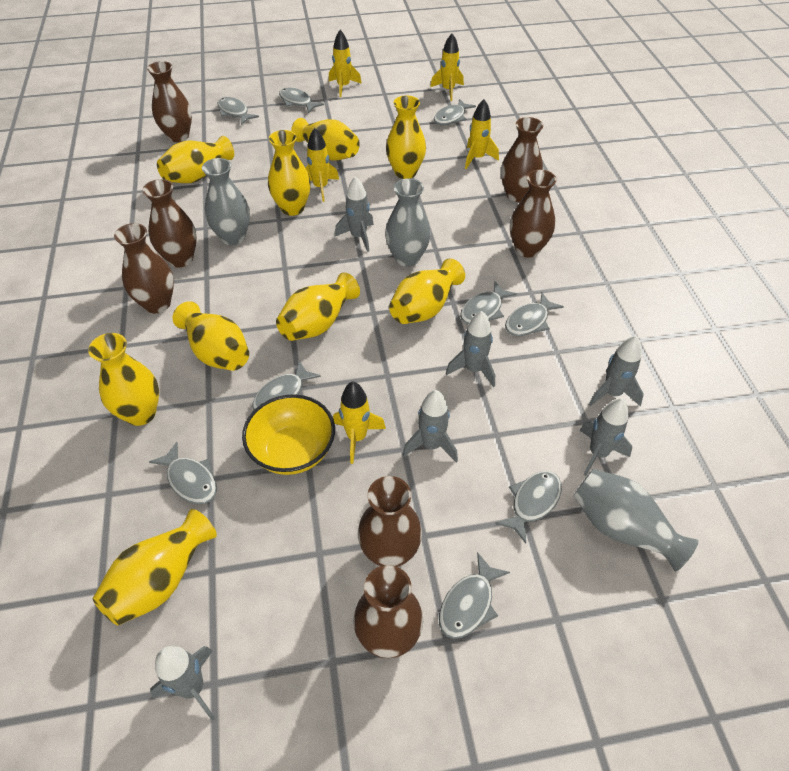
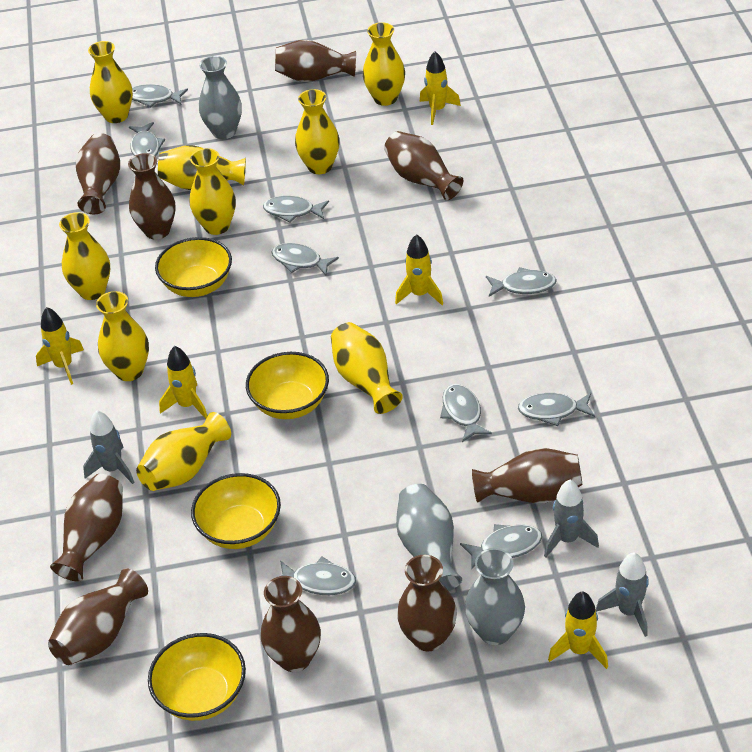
brown vase: [114,223,174,313] [142,179,197,268] [147,61,192,142] [353,565,423,658] [358,476,422,567] [501,117,543,202] [510,170,557,258] = 7 -> [48,568,148,665] [50,474,123,581] [76,133,120,214] [128,153,176,239] [261,576,321,672] [275,40,356,82] [384,131,463,200] [397,555,457,651] [472,448,582,503] = 9
grey rocket: [150,646,216,721] [335,176,374,252] [403,390,458,462] [446,311,495,387] [579,398,632,476] [589,336,644,406] = 6 -> [83,410,135,484] [544,480,599,557] [596,553,649,637] = 3
yellow bowl: [242,394,335,475] = 1 -> [148,633,246,721] [155,237,232,297] [191,473,281,549] [246,352,329,419] = 4

